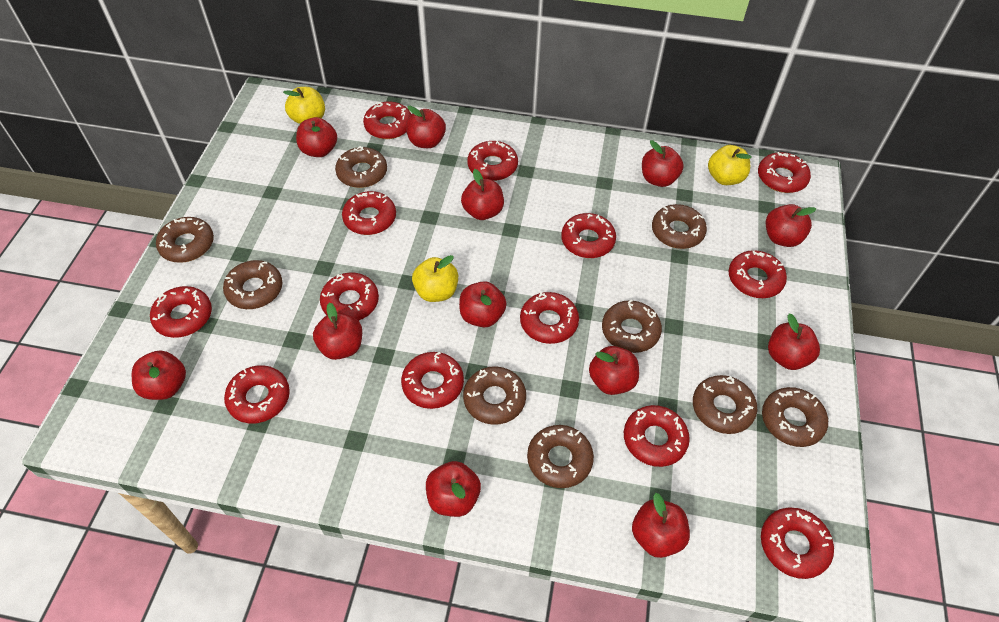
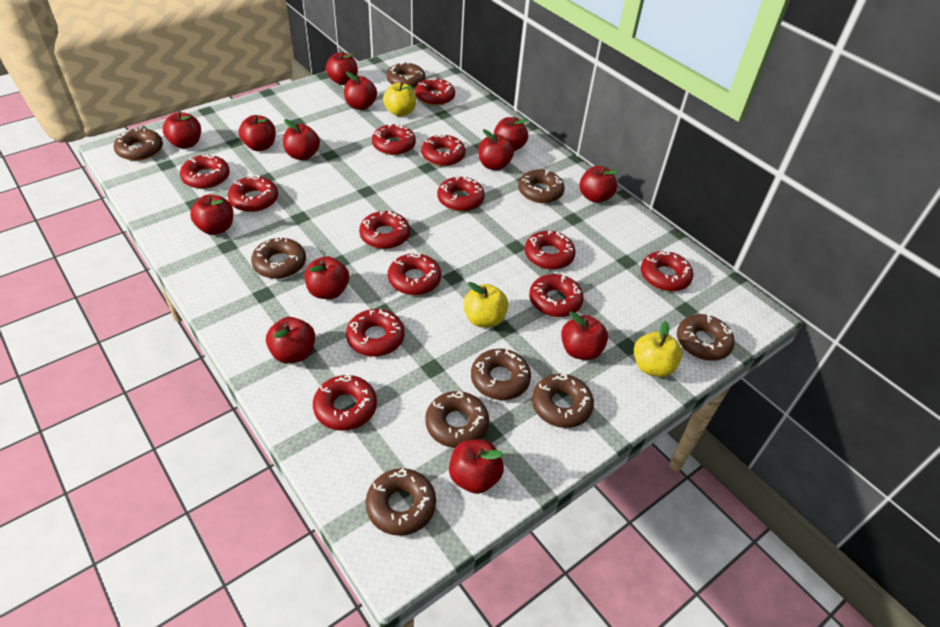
red apple: [132,351,186,400] [296,117,337,157] [313,302,362,360] [406,106,446,148] [426,461,481,517] [459,281,507,327] [461,169,504,220] [589,346,639,395] [632,493,690,558] [642,140,684,187] [766,204,816,247] [768,313,820,370] = 12 -> [163,112,201,149] [190,195,233,235] [238,115,276,151] [266,317,315,363] [283,119,320,160] [304,256,349,299] [326,52,358,85] [344,71,377,110] [449,439,504,494] [478,129,514,170] [494,117,528,151] [561,311,608,360] [579,166,619,203] = 13

